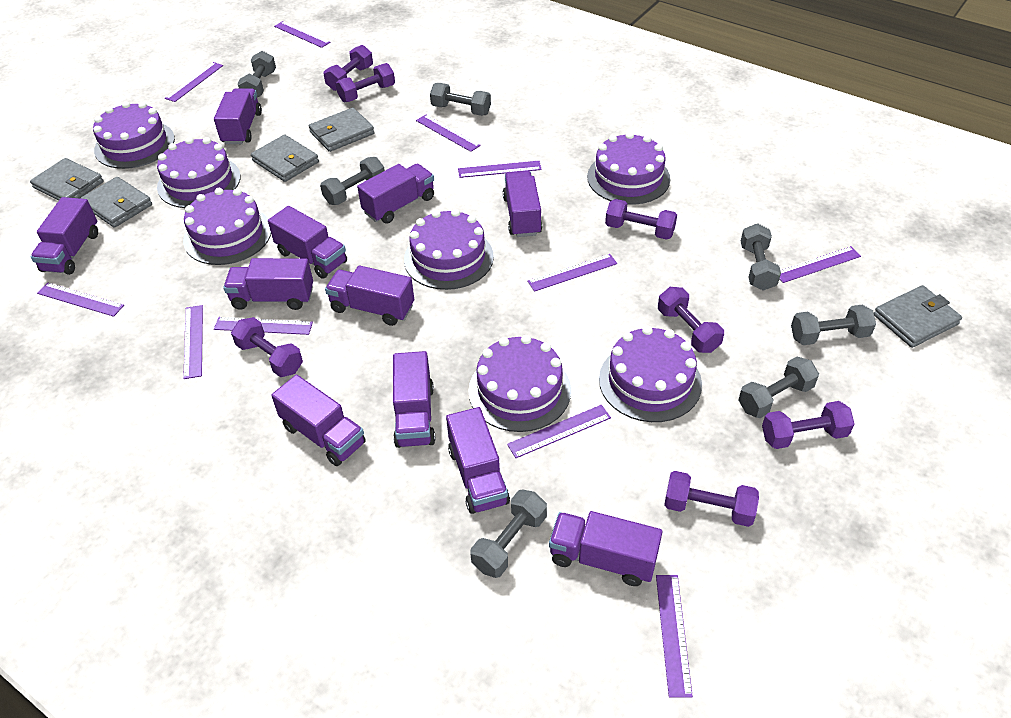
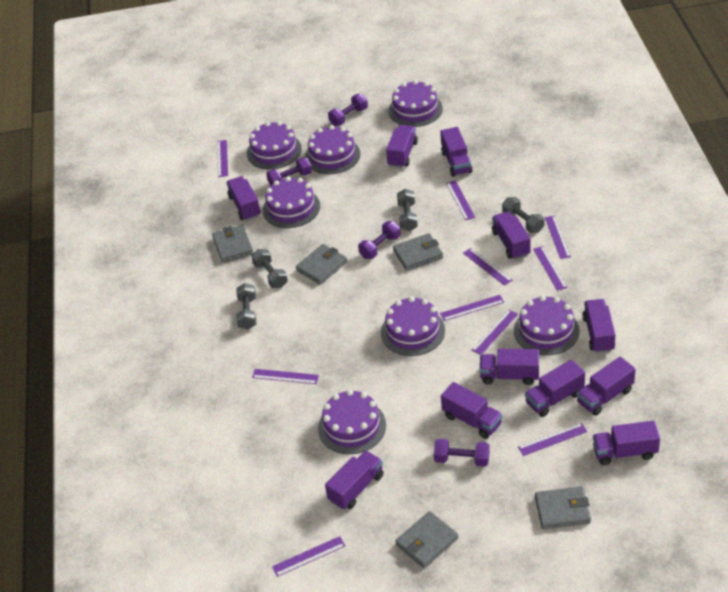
grey dumbbell: [238,51,276,98] [320,157,385,205] [430,83,491,116] [470,490,547,578] [738,357,819,418] [741,223,781,291] [791,305,876,345] = 7 -> [236,283,256,329] [252,249,288,288] [397,189,418,231] [502,197,544,233] = 4
purple dumbbell: [231,317,303,377] [324,45,373,91] [336,63,395,102] [605,199,677,240] [658,287,724,353] [664,471,759,527] [762,401,854,449] = 7 -> [266,157,312,186] [328,94,368,126] [358,221,401,259] [434,439,490,467] = 4
purple ruler: [37,283,124,317] [165,62,223,102] [183,305,203,379] [214,317,313,335] [274,21,331,48] [416,114,481,152] [458,161,542,178] [507,405,611,458] [527,254,617,292] [656,575,693,698] [779,246,861,283] = 11 -> [217,140,228,177] [252,369,319,384] [272,536,345,577] [440,295,504,321] [446,180,475,220] [463,248,513,286] [472,309,518,355] [518,423,587,456] [533,246,568,291] [545,216,571,259] = 10

